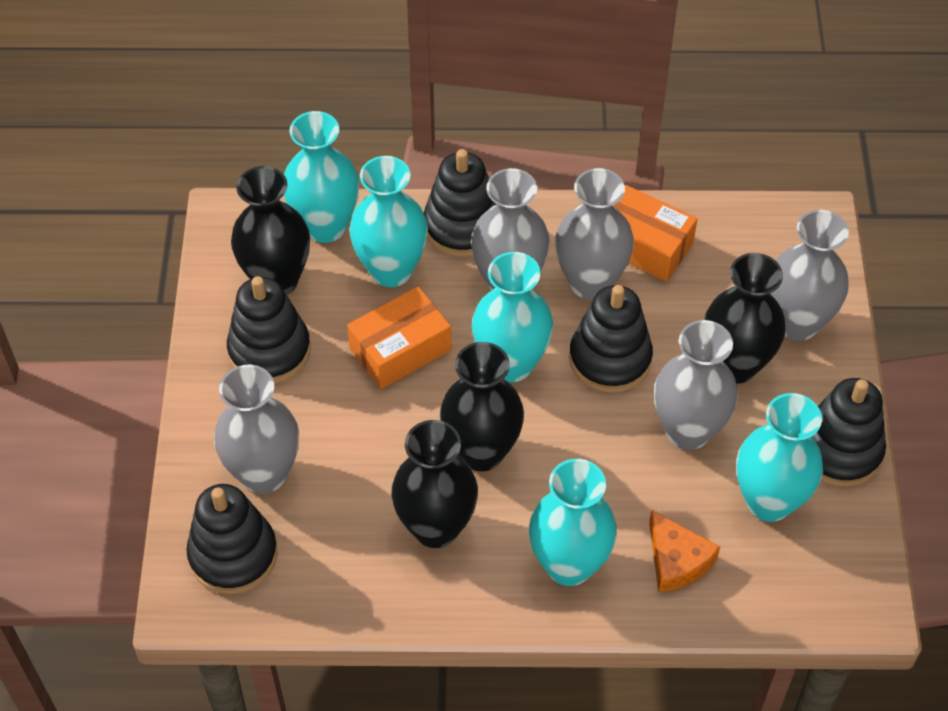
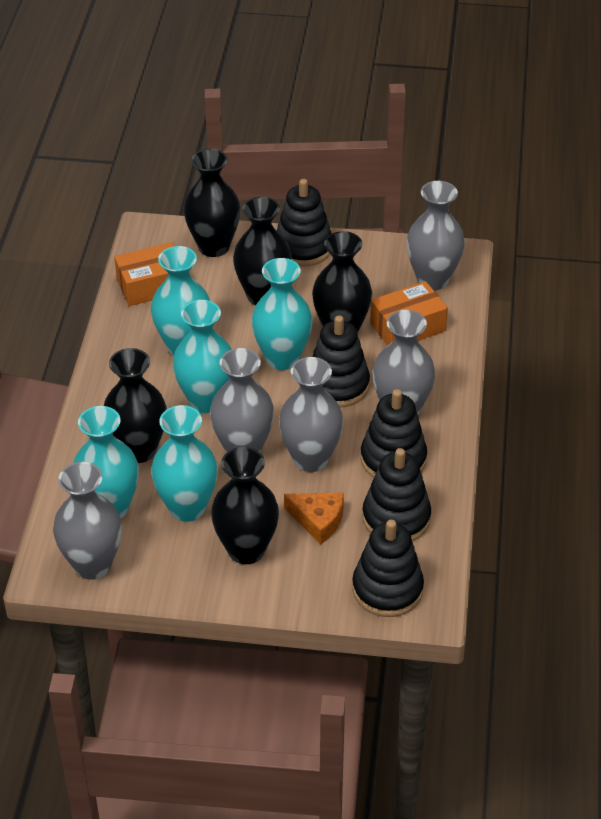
black vase: [231,166,310,295] [391,420,478,548] [440,342,524,471] [704,253,786,384] = 4 -> [104,348,167,463] [184,149,241,257] [211,447,279,564] [233,197,292,305] [312,231,372,334] = 5

